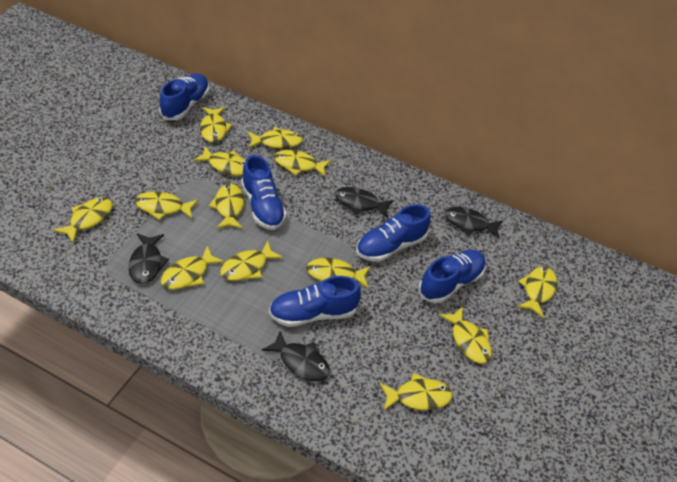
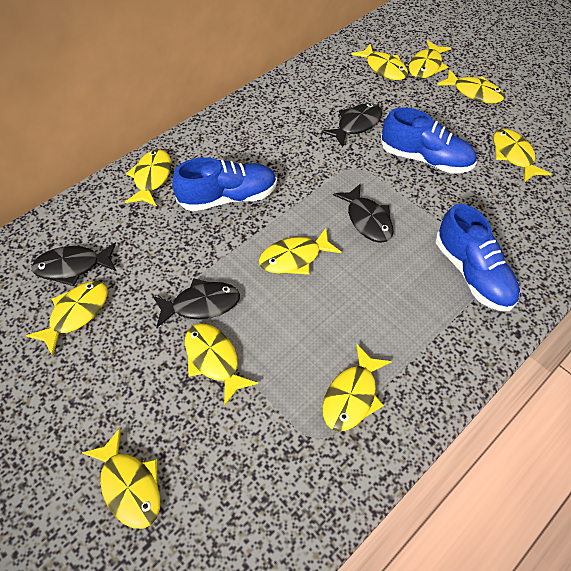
blue shoe: [159,73,210,120] [241,155,287,230] [269,276,361,327] [356,204,431,262] [418,250,486,303] = 5 -> [172,157,277,211] [381,107,477,174] [436,204,520,311] = 3
yellow fish: [53,197,113,244] [135,191,199,220] [161,245,225,290] [193,146,246,176] [200,107,233,143] [209,184,244,229] [220,241,283,281] [248,127,303,149] [274,150,331,177] [306,258,371,288] [379,373,453,411] [439,307,492,364] [518,267,557,319] = 13 -> [26,281,108,356] [82,428,160,529] [125,149,171,207] [185,323,258,406] [259,228,341,275] [323,344,392,432] [351,44,408,80] [409,40,451,79] [437,69,505,104] [493,129,551,182] = 10

